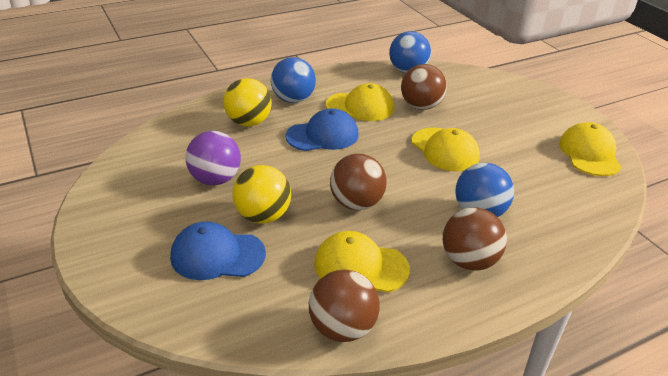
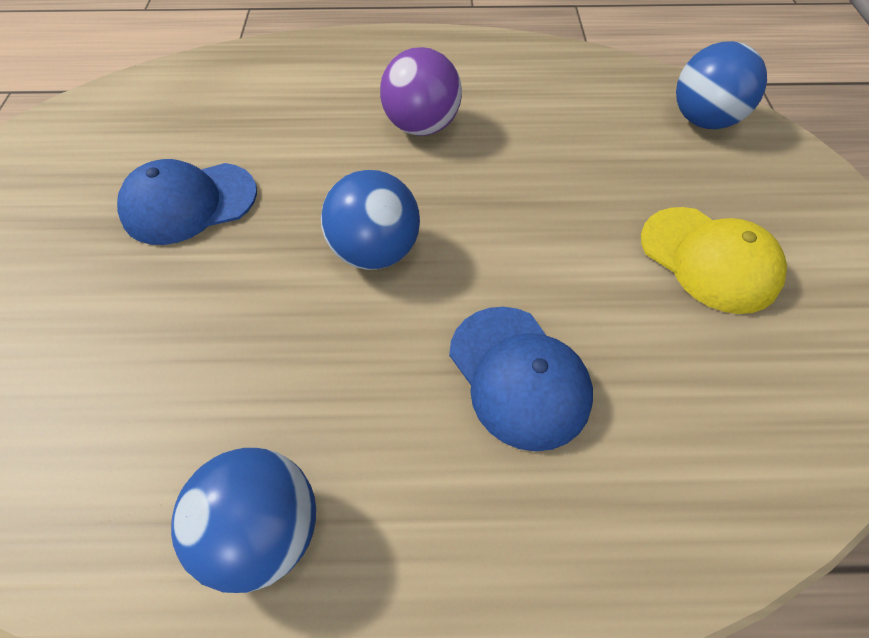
brown ball: [309,270,380,342] [330,154,387,210] [401,64,447,110] [443,207,507,271] = 4 -> none = 0
yellow ball: [223,78,272,126] [232,165,291,224] = 2 -> none = 0
yellow cap: [314,231,410,293] [326,83,394,121] [412,127,480,171] [559,122,621,176] = 4 -> [641,207,787,314] = 1

